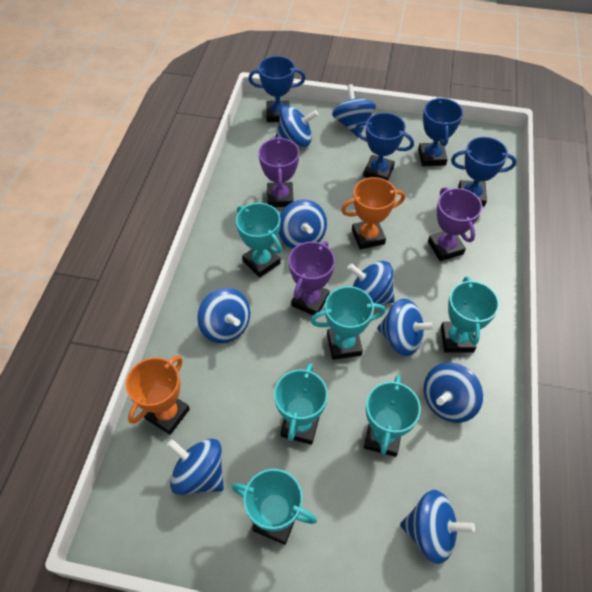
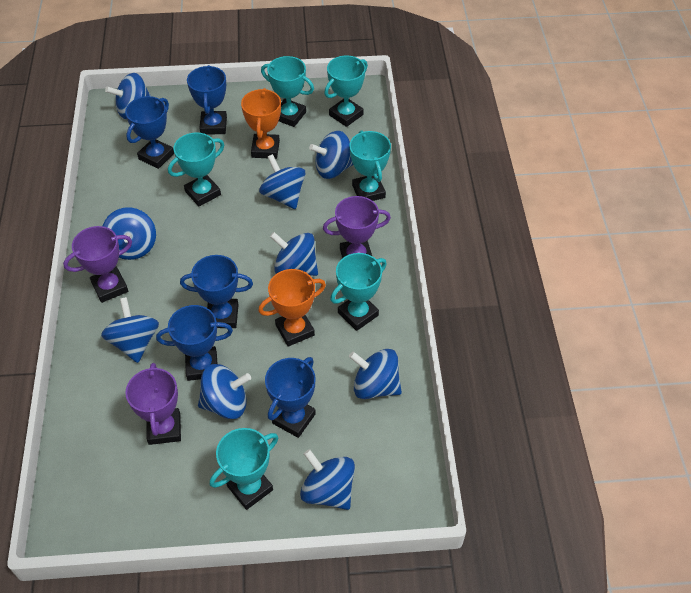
blue trophy: [248,56,306,122] [355,112,414,181] [418,97,463,166] [451,137,517,207] = 4 -> [125,96,174,169] [156,305,233,381] [180,255,253,328] [187,65,227,135] [265,357,316,438] = 5

